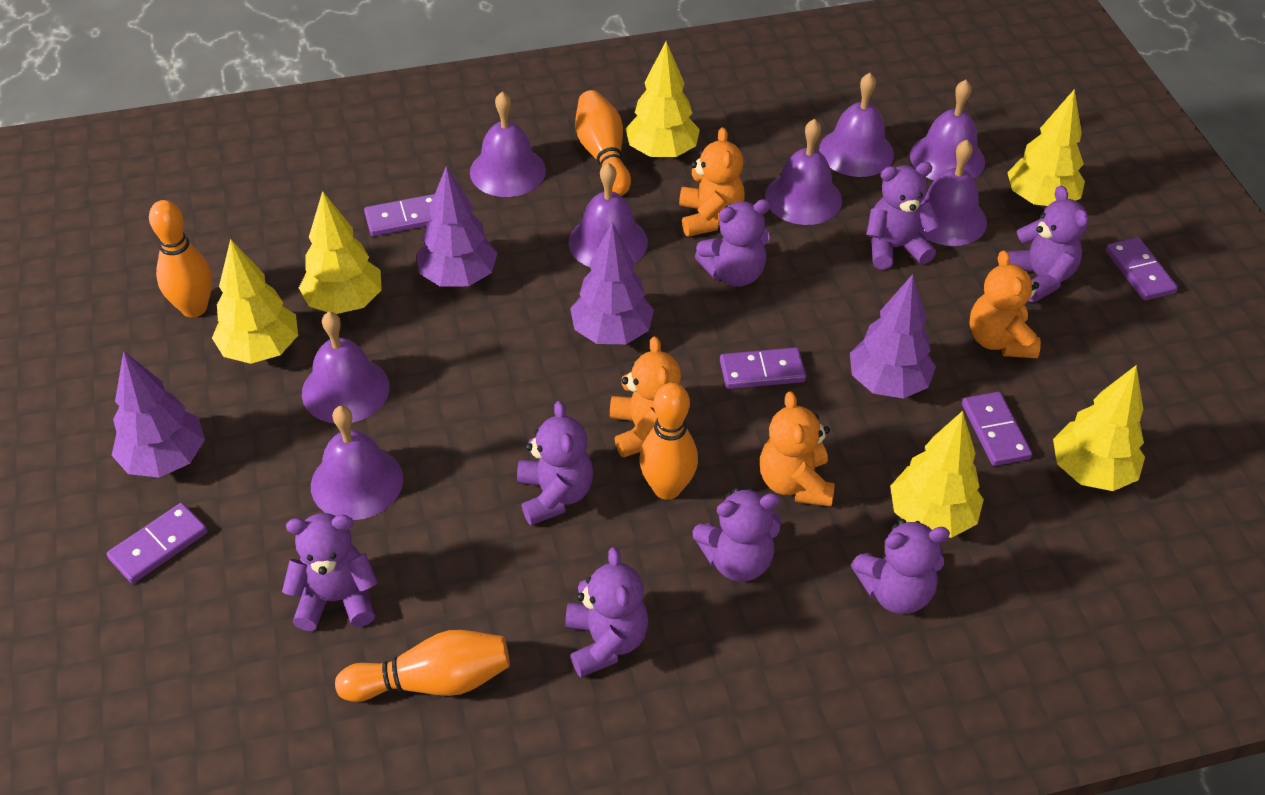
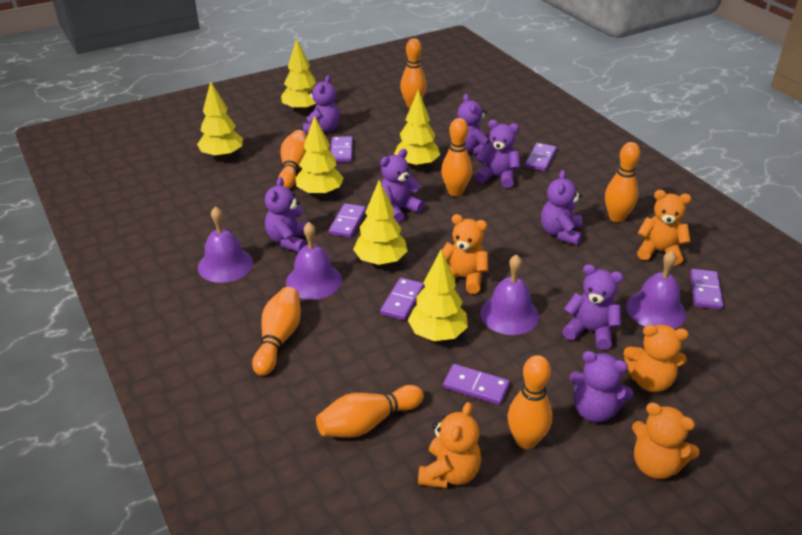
orange bowling pin: [149,200,212,318] [335,630,510,702] [575,90,631,196] [639,383,698,500] = 4 -> [252,287,301,376] [278,130,307,189] [316,385,424,438] [400,38,427,108] [441,118,472,196] [508,355,552,449] [605,142,640,222] = 7
orange teddy bear: [610,336,681,458] [679,127,745,237] [760,391,835,506] [969,250,1041,358] = 4 -> [418,402,481,488] [442,214,488,294] [624,325,689,392] [632,402,700,479] [637,190,691,265] = 5
purple bell: [302,312,390,423] [311,406,403,520] [470,91,546,197] [568,163,648,267] [765,119,842,225] [819,73,894,177] [910,80,985,180] [920,140,987,246] = 8 -> [198,206,253,283] [286,222,342,300] [480,254,539,335] [626,250,686,329] = 4
purple domino: [107,503,208,584] [364,194,435,236] [720,347,806,389] [962,392,1032,466] [1106,237,1178,300] = 5 -> [329,203,366,238] [330,136,353,163] [380,278,424,321] [443,364,510,405] [525,143,557,171] [690,269,724,310] = 6
purple tree: [112,351,205,478] [416,166,498,287] [570,222,654,344] [850,274,936,399] = 4 -> none = 0

